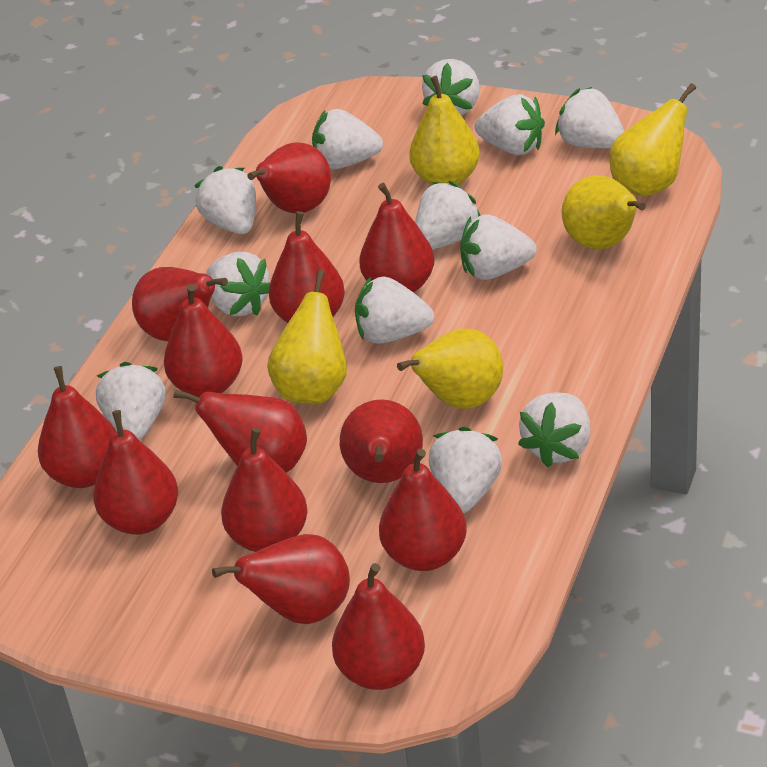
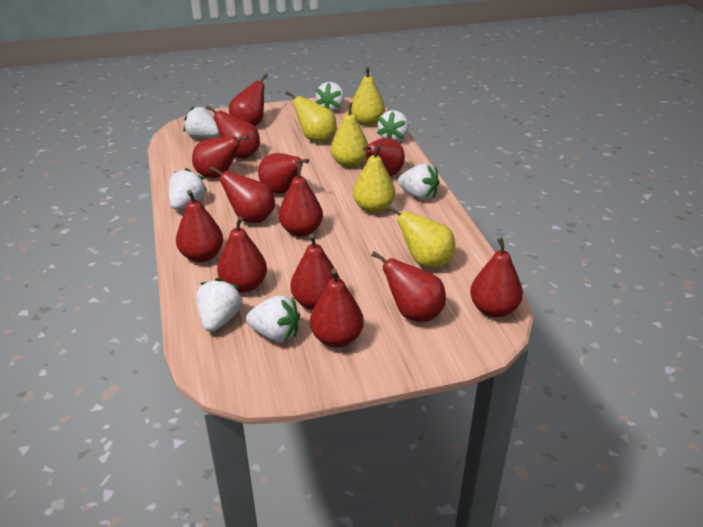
white strawberry: [96,362,165,440] [194,166,256,234] [206,252,270,317] [312,109,383,169] [355,277,434,344] [415,181,481,250] [422,59,480,115] [429,426,502,513] [460,214,536,280] [475,94,545,155] [518,393,591,468] [555,87,624,148] = 12 -> [169,168,207,210] [183,106,219,138] [196,278,243,332] [246,295,300,342] [316,82,345,112] [377,110,409,142] [398,163,440,200] = 7

